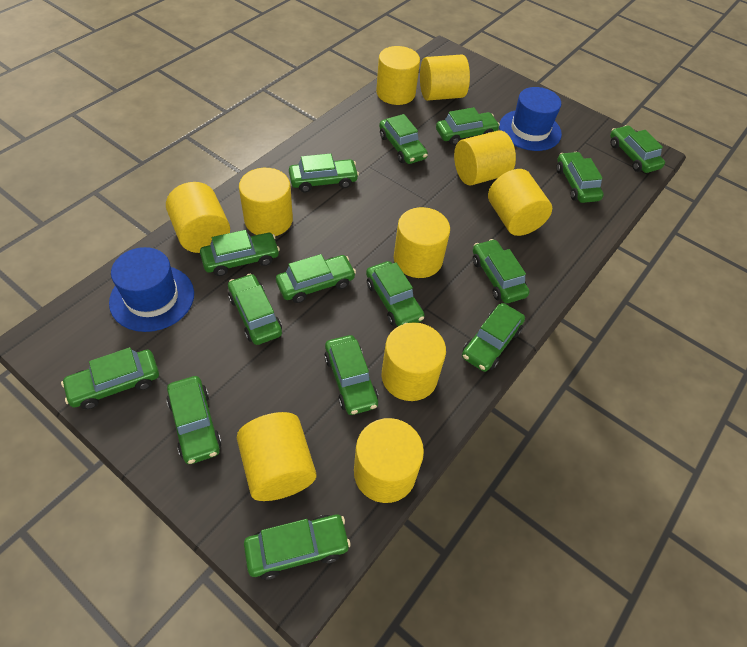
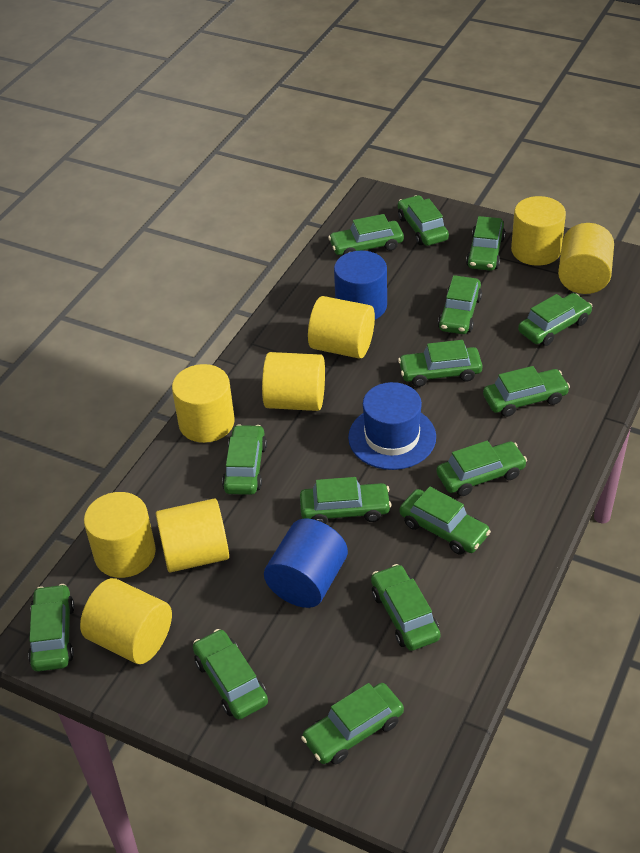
blue cylinder: none = 0 -> [264,519,348,608] [334,251,387,319] = 2
blue hat: [109,247,194,332] [499,87,562,151] = 2 -> [348,382,436,470] = 1
yellow cylinder: [166,182,230,253] [237,412,316,501] [239,168,293,236] [354,418,424,503] [376,46,420,105] [382,322,446,401] [394,207,450,278] [420,55,470,101] [454,130,516,185] [488,169,552,236] = 10 -> [80,578,172,664] [84,492,156,578] [156,499,229,572] [172,364,235,443] [262,352,325,411] [308,296,375,359] [511,196,566,266] [558,223,614,294] = 8

